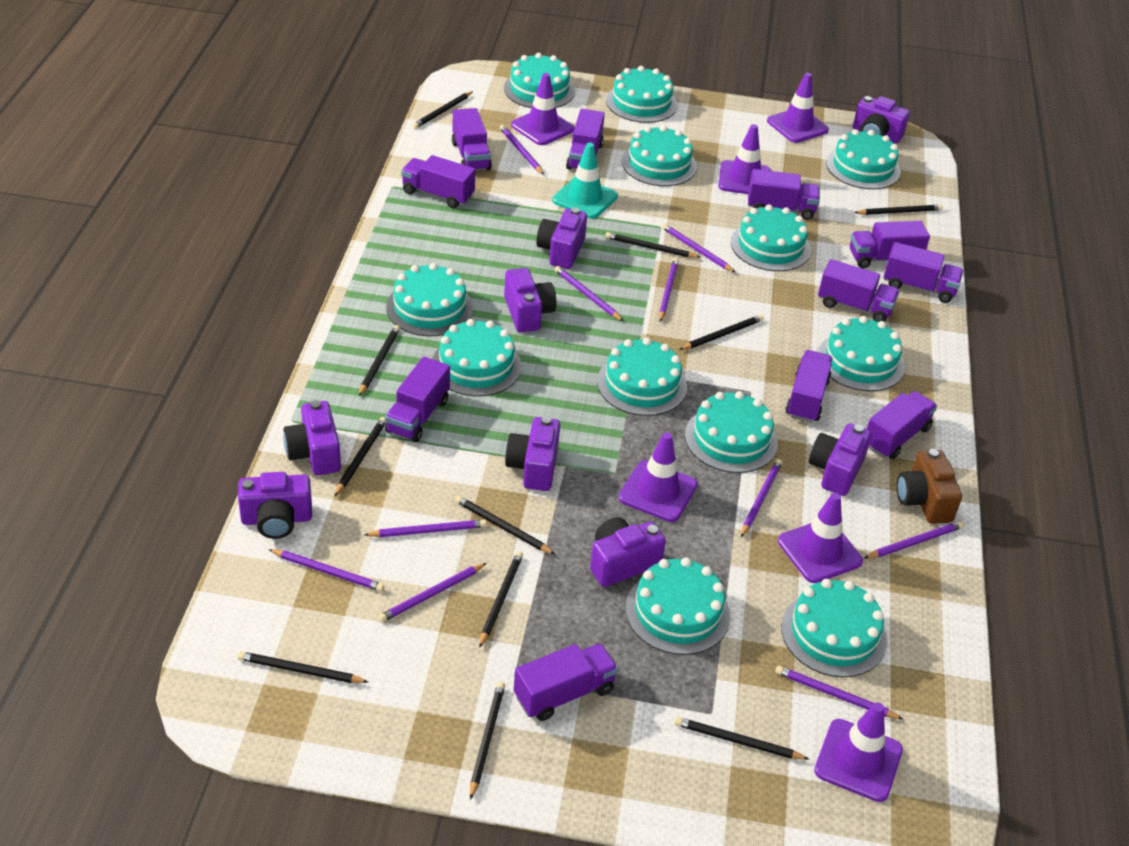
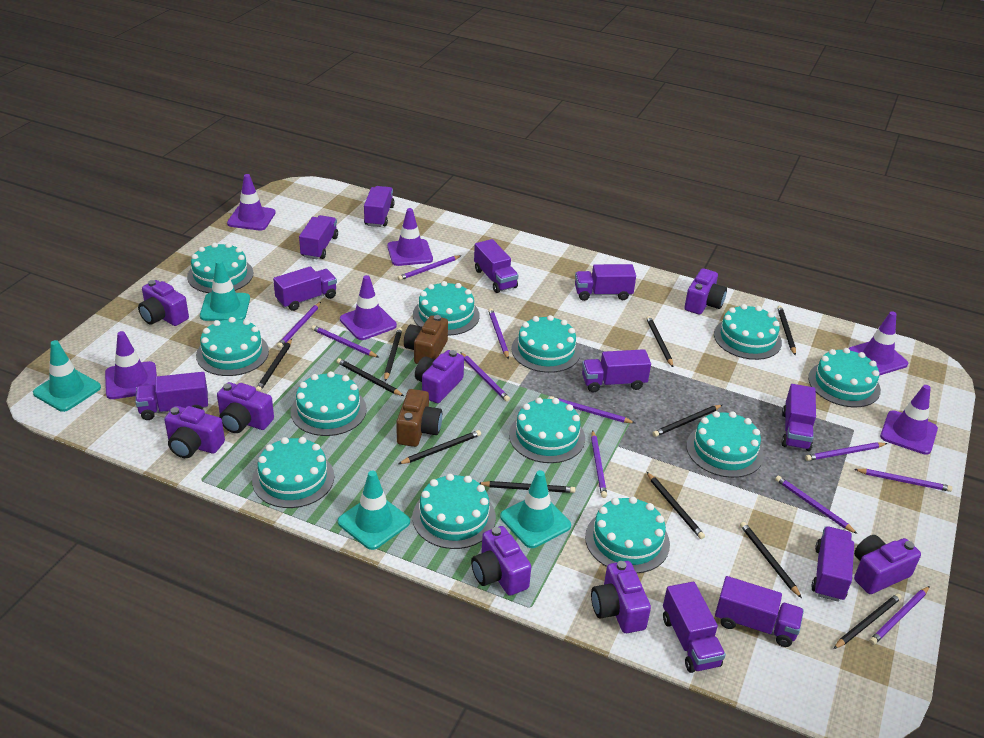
brown camera: [897,449,962,524] = 1 -> [396,389,442,447] [404,315,448,364] = 2
purple pencil: [269,549,384,592] [364,519,487,537] [378,563,486,622] [500,125,544,175] [554,266,623,321] [659,258,679,322] [662,223,736,273] [741,459,782,537] [775,666,903,719] [864,521,964,559] = 10 -> [277,302,321,348] [311,325,379,357] [397,255,462,281] [460,352,510,402] [488,308,509,359] [550,396,635,423] [591,430,607,498] [775,476,857,534] [805,442,887,461] [854,469,952,492] [869,586,930,645] = 11
turquoise traffic cone: [552,143,618,219] = 1 -> [33,340,101,412] [200,260,250,321] [338,471,410,550] [500,470,571,548] = 4

